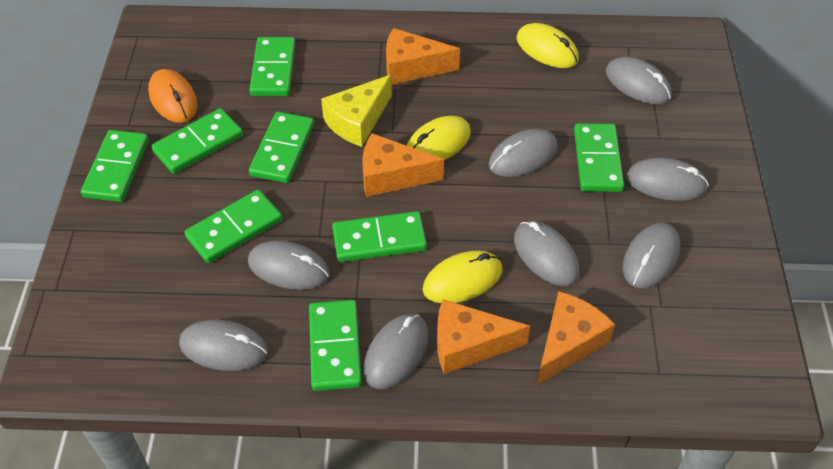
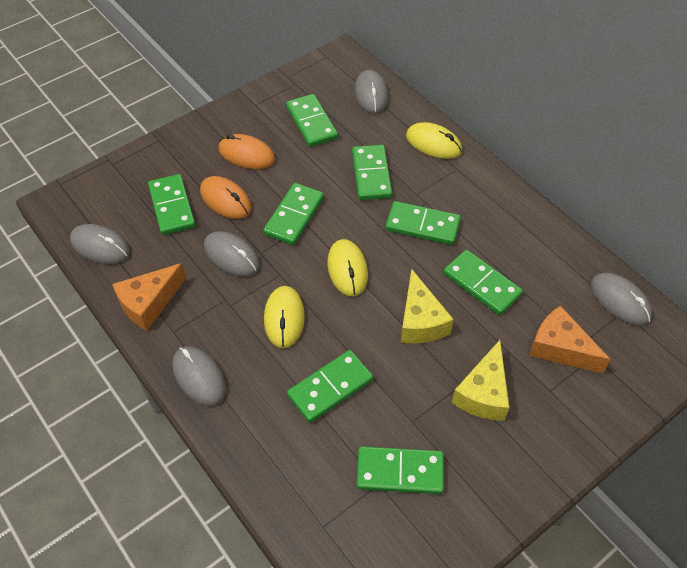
grey mouse: [179,320,268,371] [248,241,330,290] [363,314,429,389] [489,129,558,177] [514,221,579,286] [606,57,672,104] [623,223,680,288] [626,158,709,201] = 8 -> [70,224,130,264] [172,346,226,406] [204,231,260,276] [355,70,388,114] [591,273,652,325] = 5
orange cheese: [362,133,444,197] [386,28,460,84] [437,299,530,374] [537,291,615,385] = 4 -> [112,263,186,331] [529,305,611,374] = 2
orange mouse: [148,69,198,123] = 1 -> [200,176,252,219] [218,134,275,169] = 2
yellow cheese: [321,75,392,147] = 1 -> [401,269,454,343] [452,340,510,421] = 2

